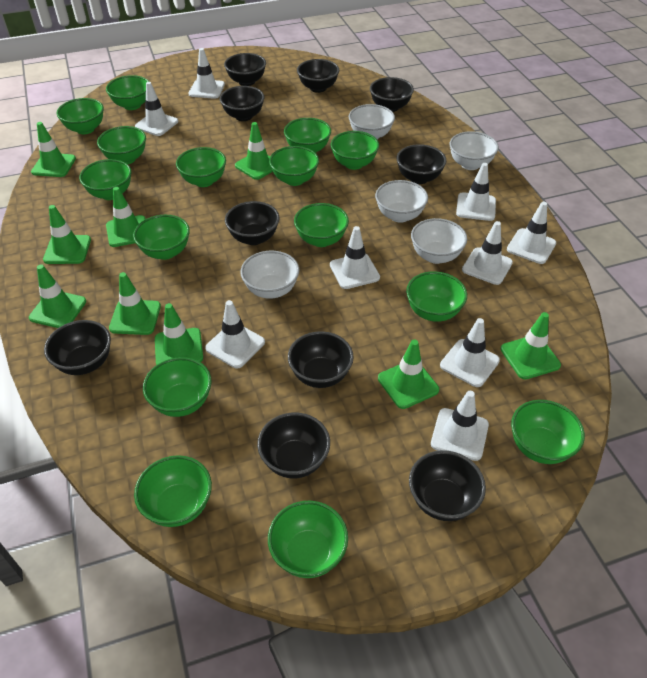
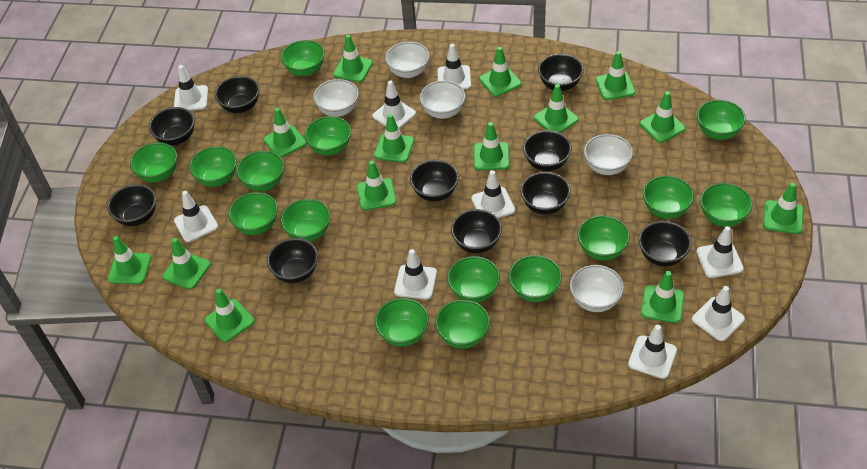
green traffic cone: [29,264,86,328] [31,122,76,177] [43,205,91,264] [106,187,145,247] [109,272,161,335] [155,303,203,365] [235,122,273,180] [378,339,439,409] [501,312,561,379] = 9 -> [108,236,151,284] [163,238,210,289] [205,289,254,342] [263,108,306,158] [333,35,373,82] [357,160,396,210] [374,114,414,163] [474,122,509,170] [479,47,521,97] [534,84,579,133] [596,51,635,100] [640,91,685,143] [641,271,684,323] [763,183,803,234] = 14

